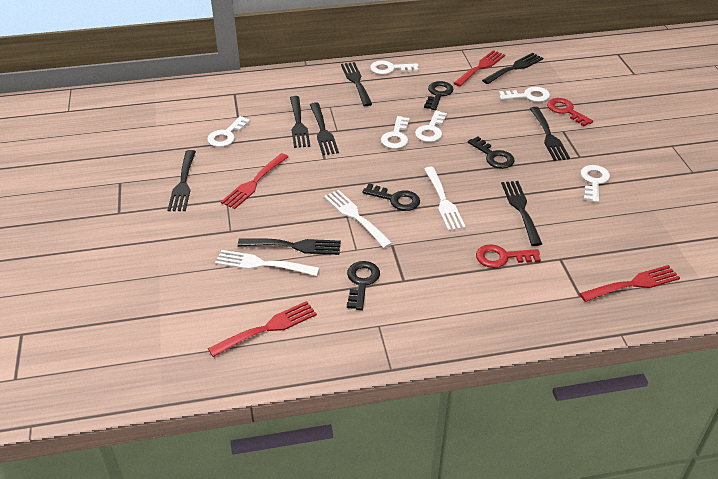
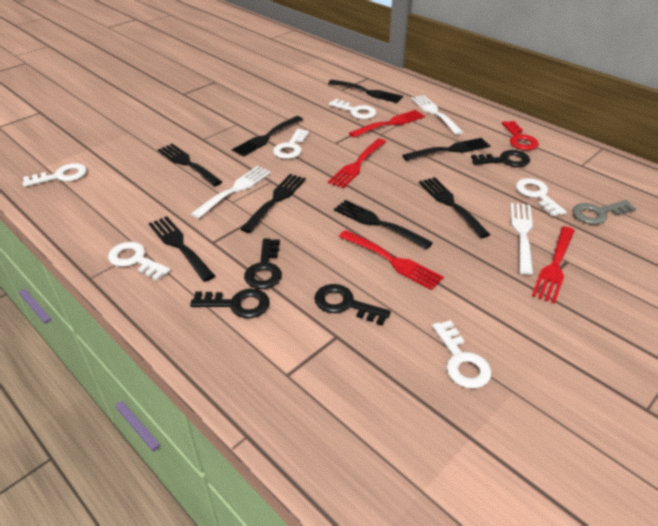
grey key: none = 0 -> [572,200,636,225] = 1
red key: [476,244,541,268] [547,98,593,126] = 2 -> [502,121,539,150] = 1

